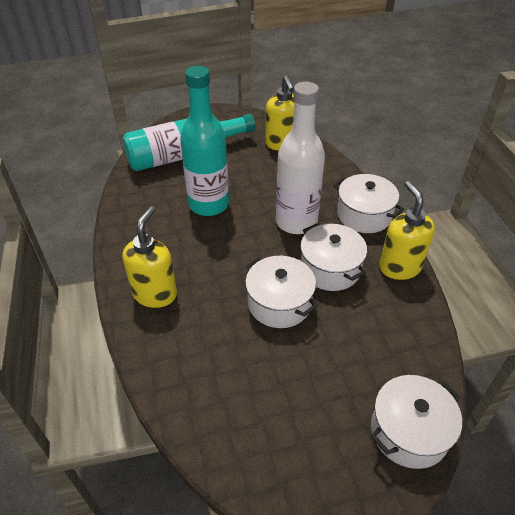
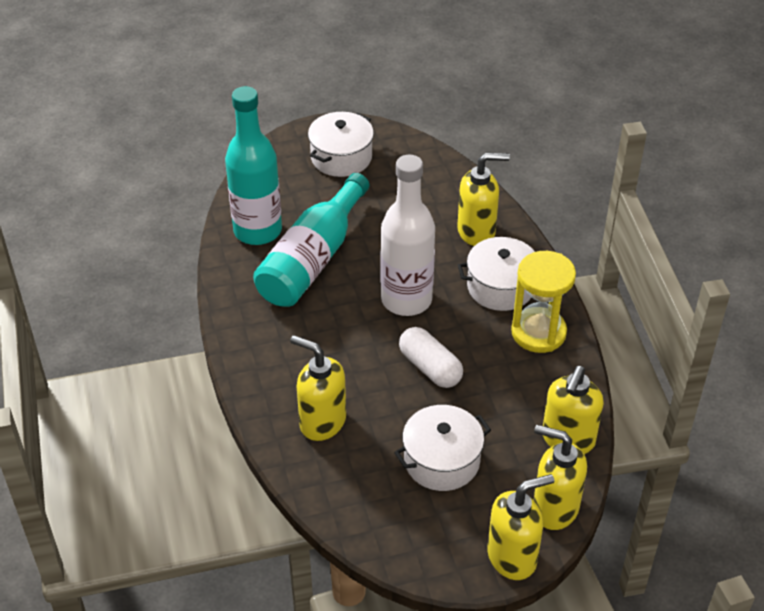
white capsule: none = 0 -> [399,327,463,388] = 1
white pot: [245,256,318,328] [300,224,367,291] [334,174,404,233] [371,375,462,469] = 4 -> [308,112,374,177] [394,405,491,491] [458,237,535,311] = 3
yellow hourglass: none = 0 -> [511,251,576,353] = 1
yellow soap dispenser: [123,206,177,308] [265,75,295,151] [379,181,435,280] = 3 -> [290,335,346,441] [457,153,510,246] [488,474,554,580] [534,425,587,530] [543,366,604,454] = 5

